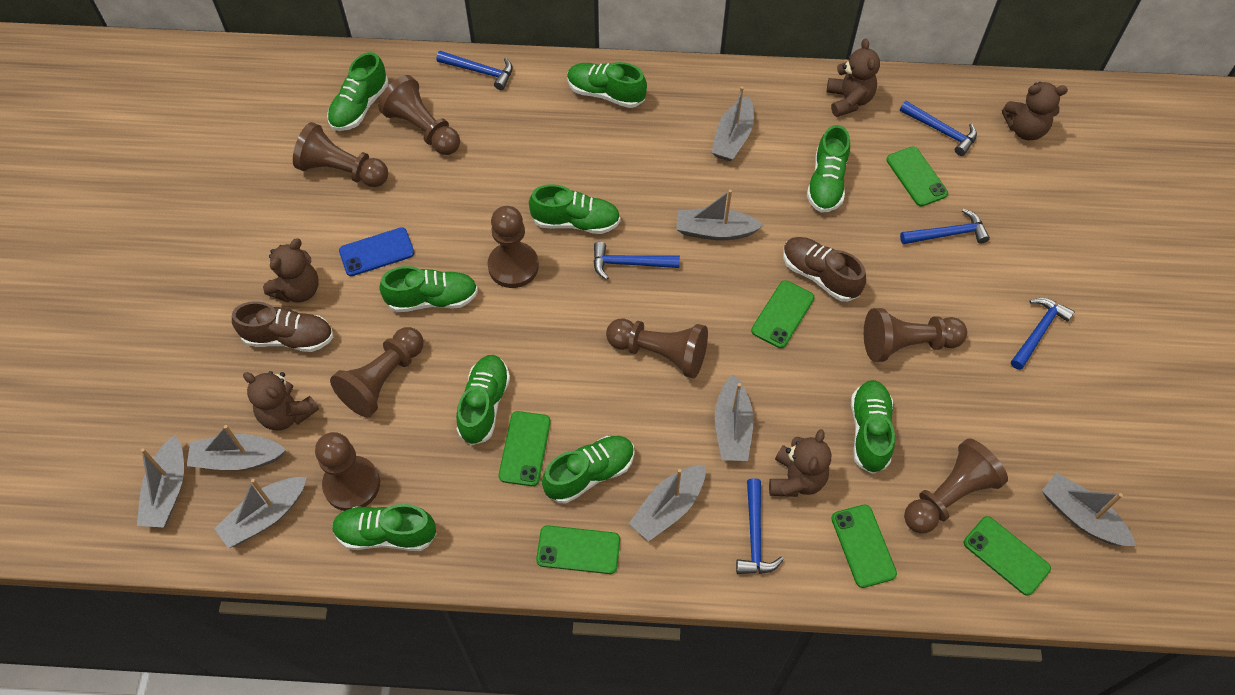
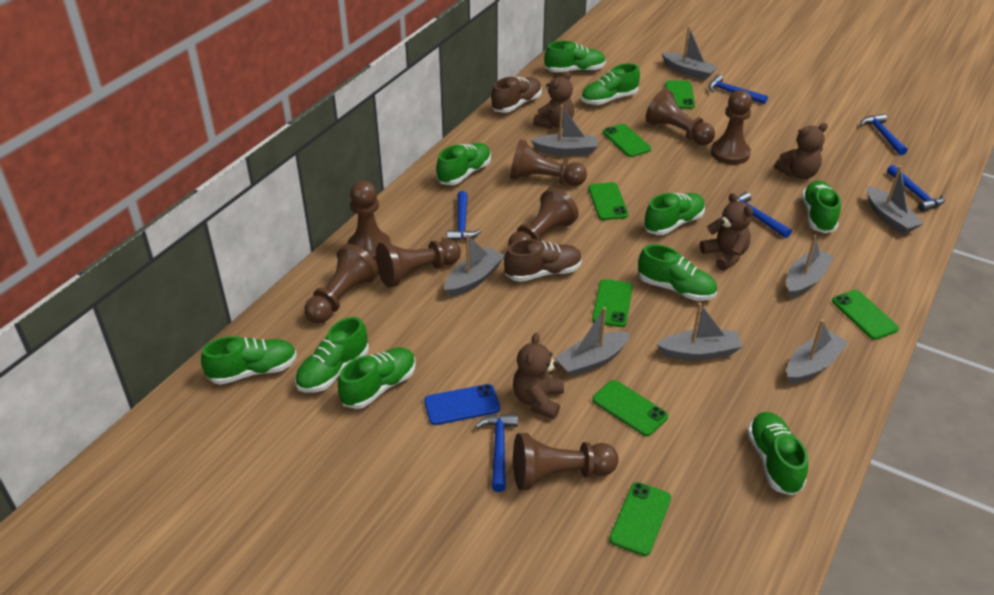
brown teddy bear: [243,371,319,431] [263,238,319,302] [769,429,831,497] [827,38,880,117] [1002,82,1068,140] = 5 -> [513,333,564,419] [533,71,574,129] [700,193,753,271] [775,123,828,179] = 4
green phone: [499,411,551,486] [536,525,620,574] [751,280,814,348] [831,504,897,588] [886,147,948,207] [964,516,1051,596] = 6 -> [588,182,628,220] [592,279,633,327] [592,380,668,436] [603,124,651,157] [609,482,671,556] [665,80,695,109] [832,290,899,340] = 7
green shoe: [327,52,388,131] [332,504,437,551] [379,266,478,312] [456,355,510,445] [529,184,620,234] [542,436,635,504] [567,62,647,108] [807,125,850,213] [851,380,895,474] = 9 -> [201,336,297,385] [295,317,369,393] [338,347,416,409] [436,143,491,185] [545,41,606,72] [581,63,640,105] [638,244,717,301] [644,193,705,235] [747,412,808,496] [802,180,841,233] = 10

